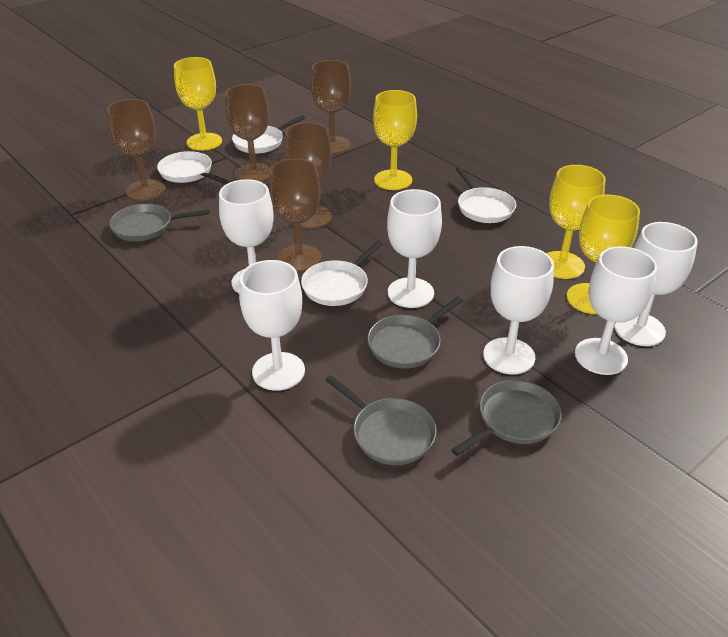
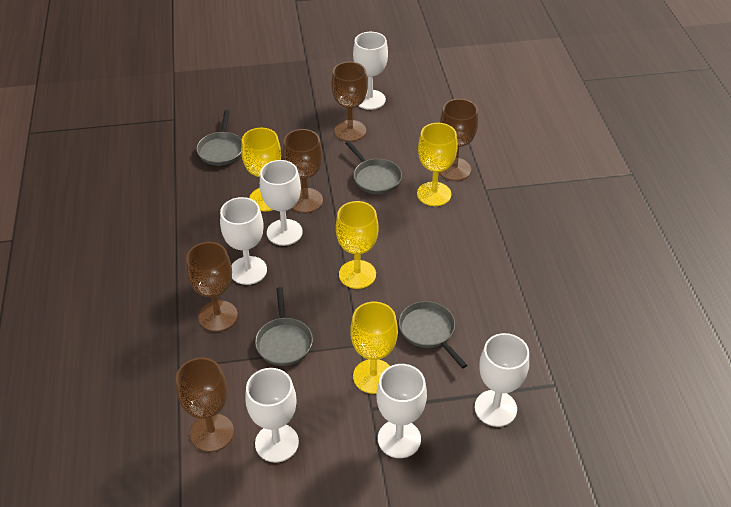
white pan: [157,151,228,184] [232,115,305,154] [301,241,383,306] [456,167,516,223] = 4 -> none = 0

